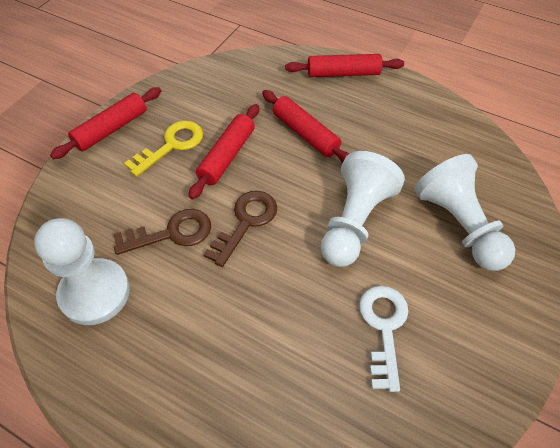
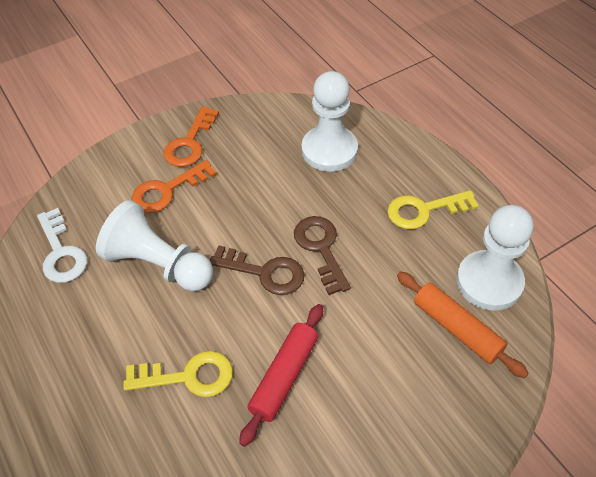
orange key: none = 0 -> [132,160,217,213] [163,106,219,167] = 2
orange rolling pin: none = 0 -> [397,271,529,378] = 1
red rolling pin: [50,87,161,159] [189,104,259,200] [262,90,349,163] [285,54,404,77] = 4 -> [239,304,323,447] = 1
yellow key: [124,120,203,177] = 1 -> [123,351,233,397] [387,190,479,229] = 2

